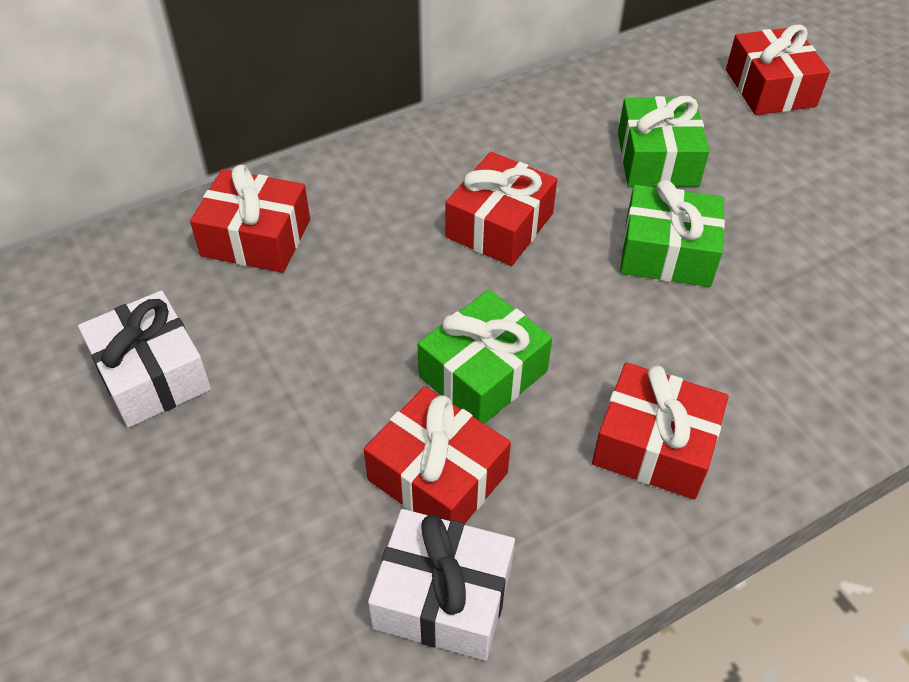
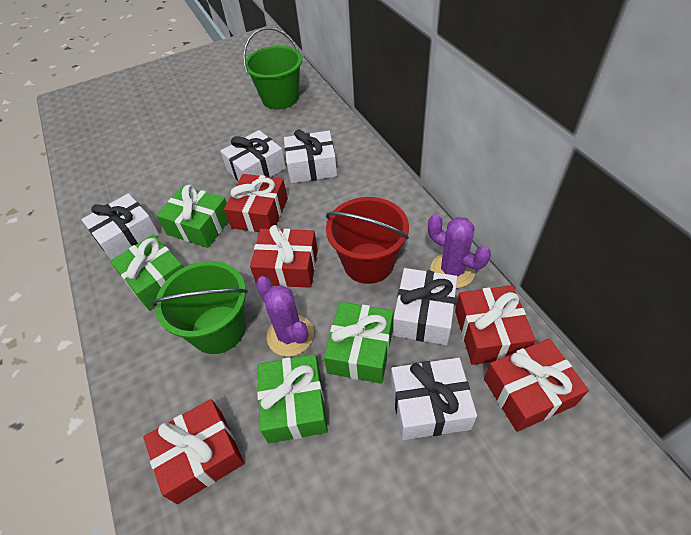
green bucket: none = 0 -> [151,261,248,354] [243,27,302,110] = 2
green gift: [418,290,552,424] [618,96,709,187] [620,180,725,287] = 3 -> [110,234,184,311] [156,185,229,248] [257,354,328,443] [324,302,394,384] = 4
purple cactus: none = 0 -> [256,276,314,356] [428,214,491,288] = 2
red bucket: none = 0 -> [326,197,409,284] = 1
white gift: [78,290,211,428] [368,509,515,661] = 2 -> [81,193,159,260] [221,130,286,181] [284,129,337,183] [391,358,477,440] [393,268,457,345] = 5

